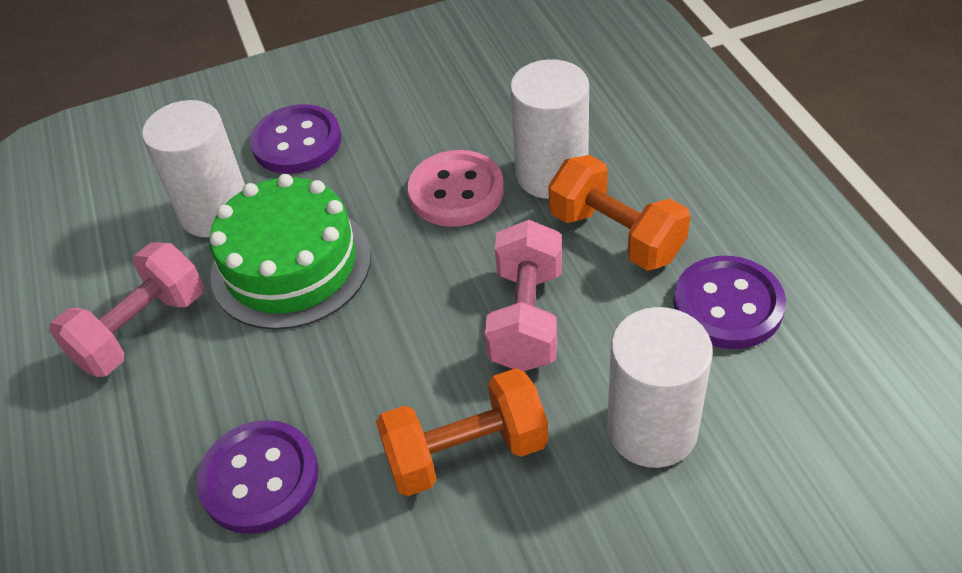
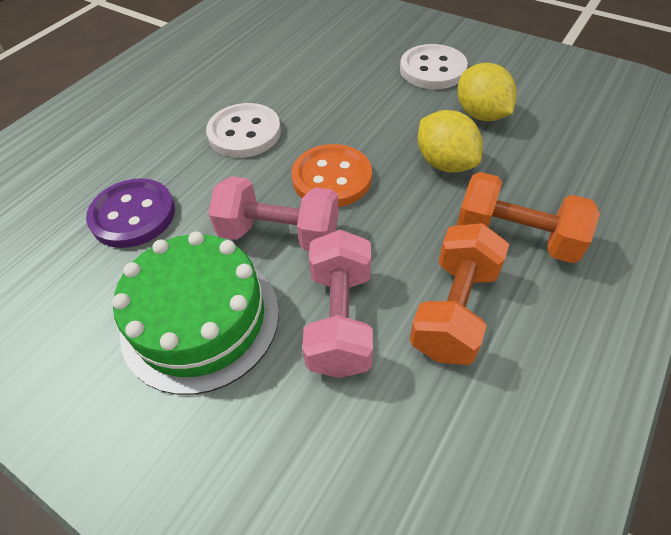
orange button: none = 0 -> [291,144,372,207] = 1
pink button: [408,150,504,227] = 1 -> none = 0
purple button: [196,420,318,534] [250,104,341,174] [673,256,786,349] = 3 -> [86,178,175,248] = 1
white button: none = 0 -> [206,103,281,158] [400,44,468,89] = 2
white cylinder: [142,100,245,238] [510,59,589,199] [607,307,713,468] = 3 -> none = 0
yellow lemon: none = 0 -> [418,110,483,173] [457,63,517,121] = 2

